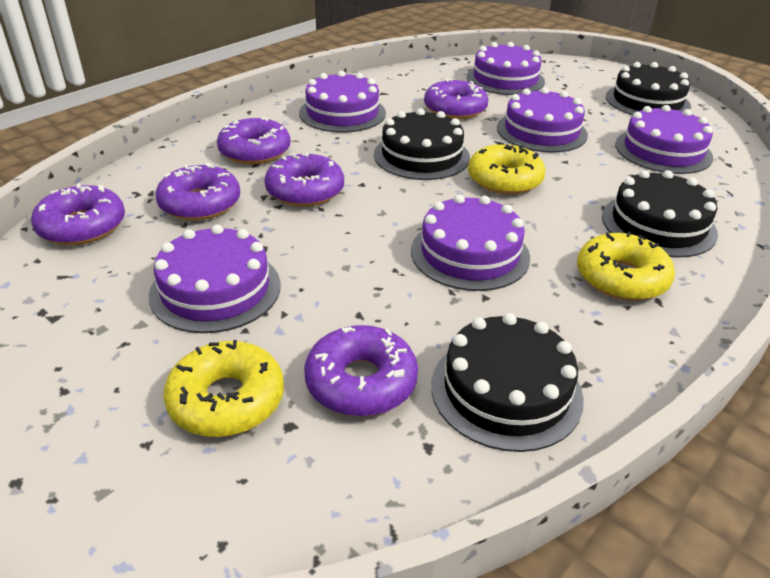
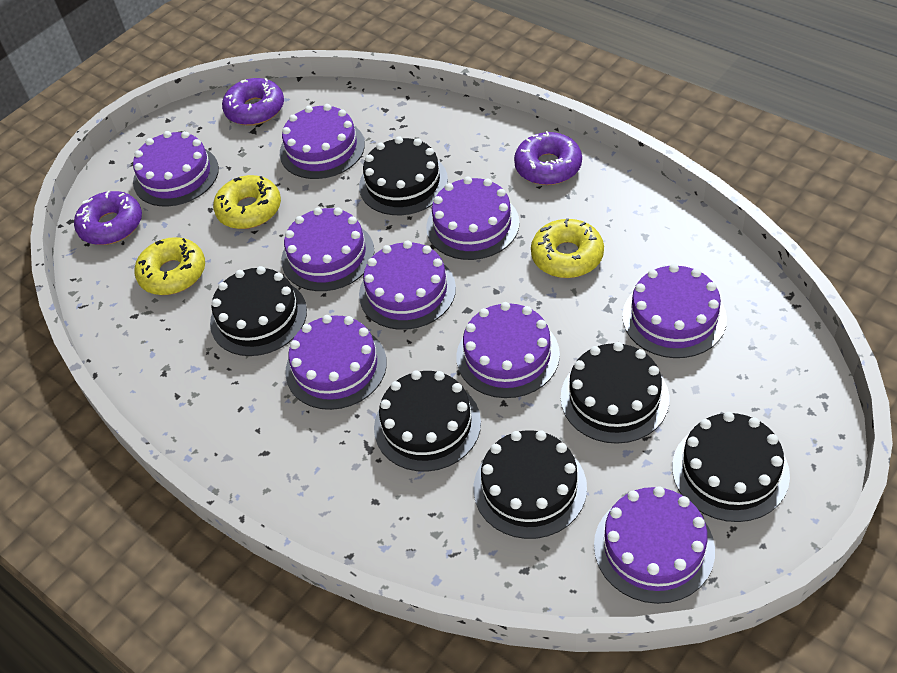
black cake: [374,108,470,180] [431,313,584,452] [602,170,718,258] [606,62,691,115] = 4 -> [210,266,307,356] [359,136,448,215] [374,370,481,472] [474,430,587,539] [561,342,669,444] [672,412,790,522] = 6
purple cake: [149,224,281,333] [299,71,386,133] [411,194,530,291] [467,42,545,95] [497,87,588,153] [615,105,713,174] = 6 -> [133,131,219,206] [280,104,365,179] [281,207,374,291] [285,315,387,410] [359,240,456,330] [426,177,520,260] [456,302,560,398] [594,486,715,604] [622,264,727,358] = 9
purple donut: [31,183,125,245] [155,163,240,221] [217,117,291,164] [264,152,344,207] [304,325,418,417] [424,79,488,119] = 6 -> [74,190,142,245] [222,78,284,126] [514,131,582,185] = 3

